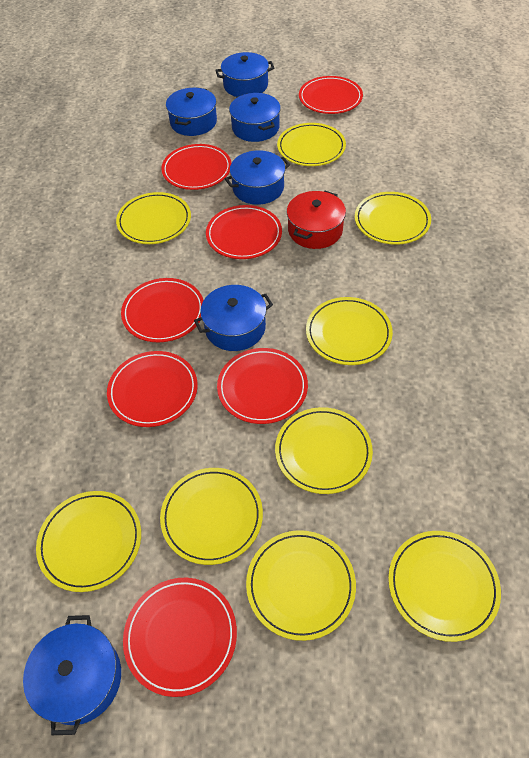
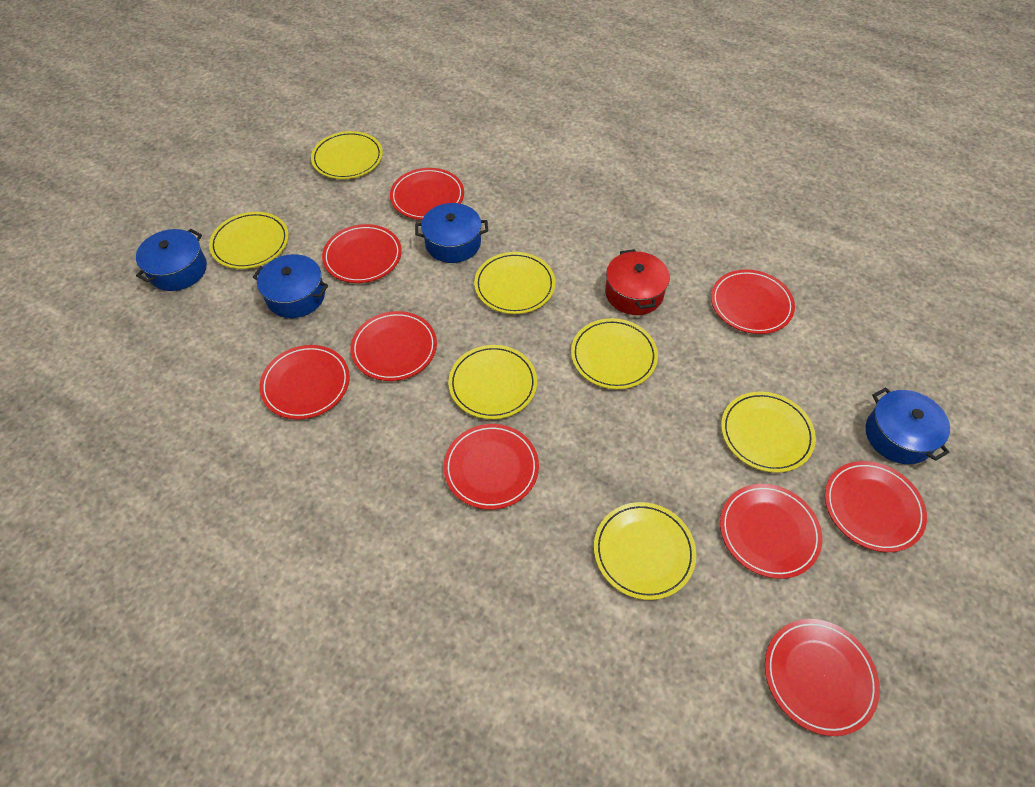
blue pot: [23,615,121,735] [166,87,217,136] [194,285,273,351] [215,52,274,97] [225,150,290,205] [229,93,281,142] = 6 -> [136,229,207,291] [253,254,328,318] [415,203,488,263] [866,388,950,464] = 4
red plate: [107,351,198,427] [121,278,204,343] [123,578,237,697] [161,144,231,190] [206,205,282,259] [217,348,308,424] [299,76,363,114] = 7 -> [259,345,350,419] [322,224,402,283] [350,311,437,381] [390,168,464,220] [443,424,539,510] [711,269,795,334] [720,484,822,579] [765,619,880,736] [825,461,927,552] = 9
yellow plate: [36,491,141,592] [116,192,191,244] [160,468,263,565] [246,530,356,641] [275,407,373,494] [277,123,346,166] [306,297,393,365] [355,192,431,245] [388,531,501,642] = 9 -> [209,212,289,269] [311,131,383,179] [448,345,537,419] [474,252,555,314] [571,318,658,389] [594,502,696,600] [721,391,816,473] = 7

